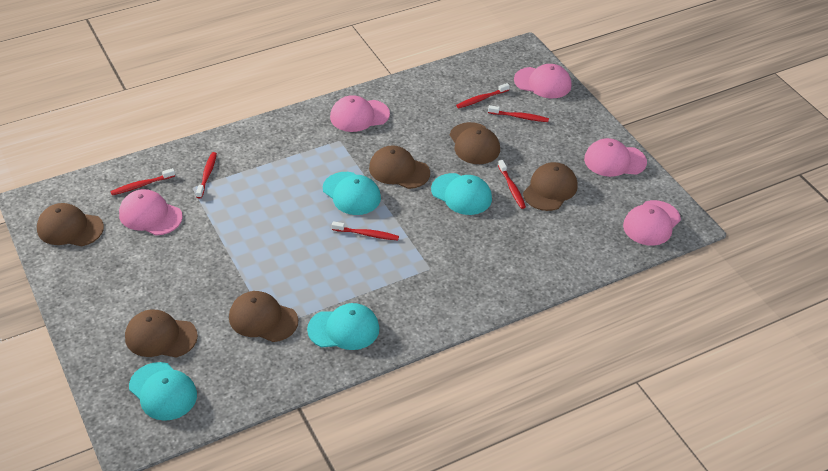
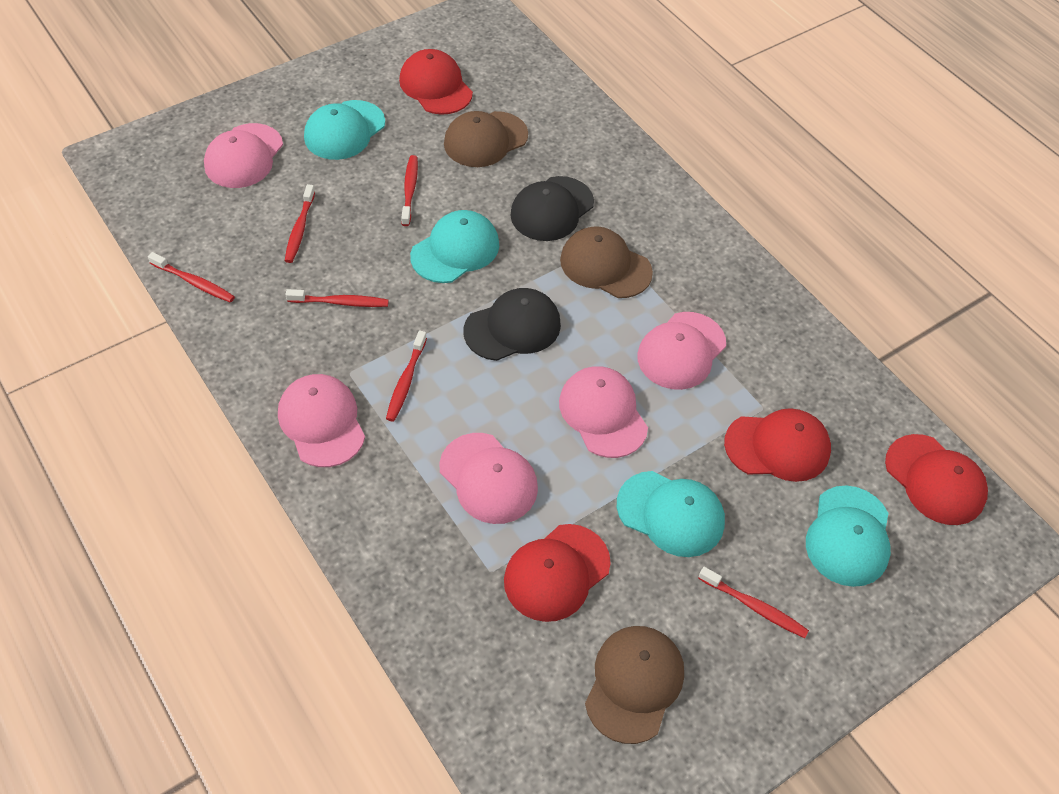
black cap: none = 0 -> [464,288,561,361] [510,176,594,241] = 2
brown cap: [37,203,104,246] [125,309,198,358] [229,291,298,342] [369,145,430,189] [450,122,500,164] [523,162,578,211] = 6 -> [444,111,528,167] [560,226,653,298] [585,626,684,744] = 3
red cap: none = 0 -> [399,49,473,115] [504,524,611,622] [724,408,831,482] [885,434,988,525] = 4

